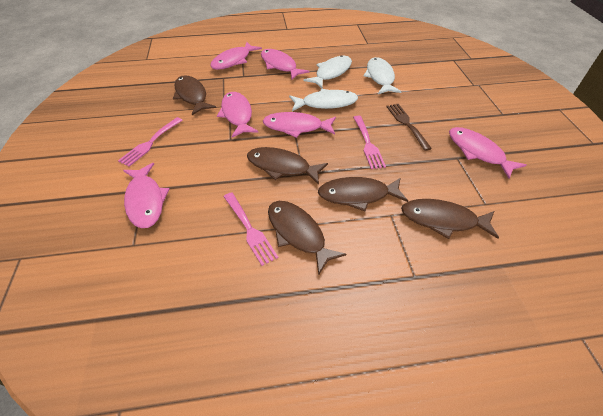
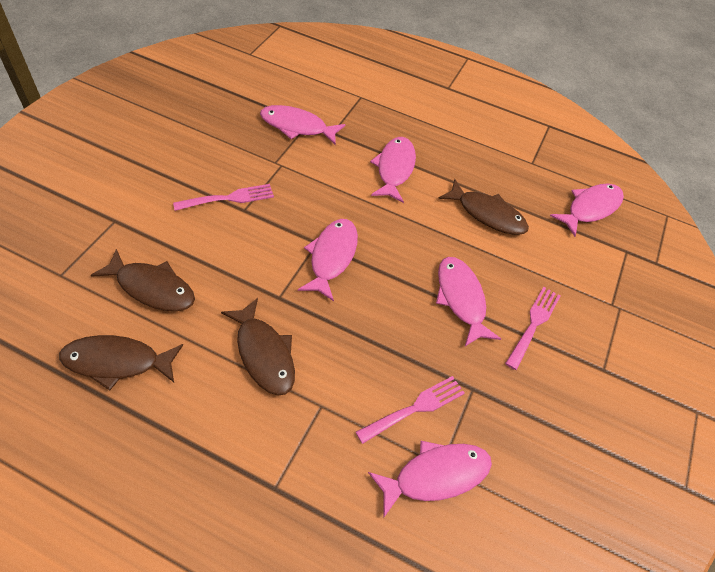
brown fish: [173,75,216,115] [247,147,328,185] [268,201,346,275] [318,177,408,211] [401,199,499,239] = 5 -> [59,335,183,390] [91,249,195,311] [221,298,295,396] [438,179,529,235] = 4
brown fork: [386,104,432,151] = 1 -> none = 0
white fish: [289,89,358,111] [304,55,352,88] [364,57,402,94] = 3 -> none = 0

